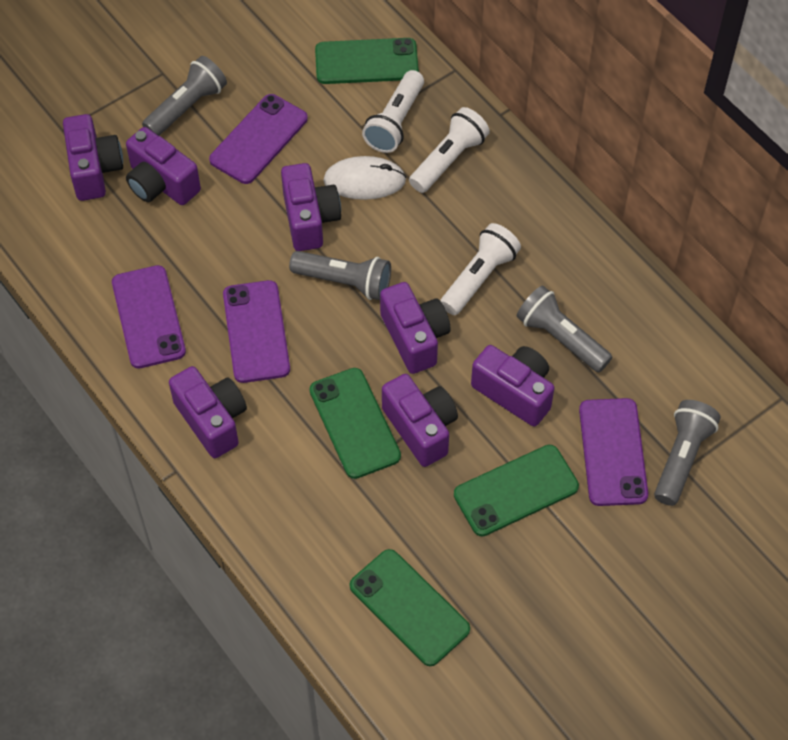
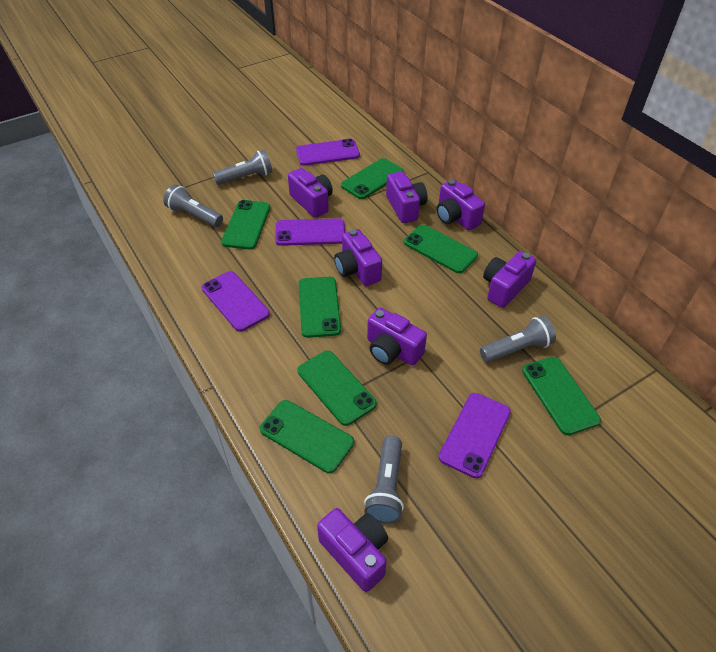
green phone: [309,368,401,479] [315,38,419,84] [350,549,470,666] [454,445,579,536] = 4 -> [221,200,270,250] [260,400,354,473] [297,350,377,426] [299,277,341,338] [341,158,404,199] [404,225,478,273] [522,357,601,435] = 7
white flashlight: [362,70,424,153] [409,107,490,193] [440,223,521,315] = 3 -> none = 0
white mouse: [323,156,406,200] = 1 -> none = 0

